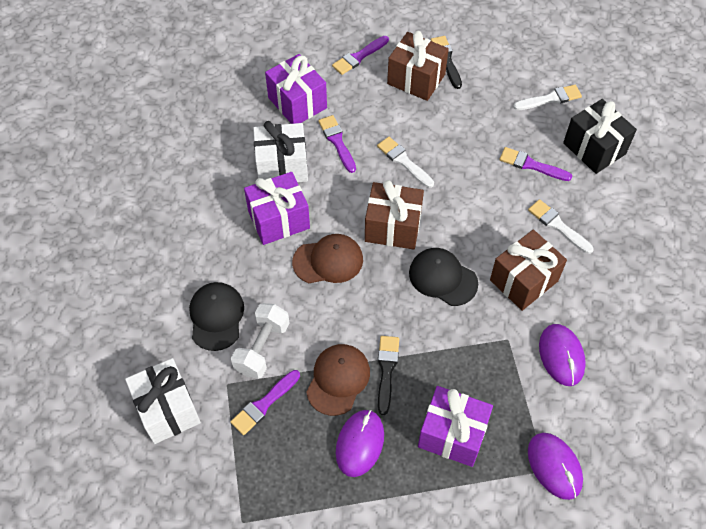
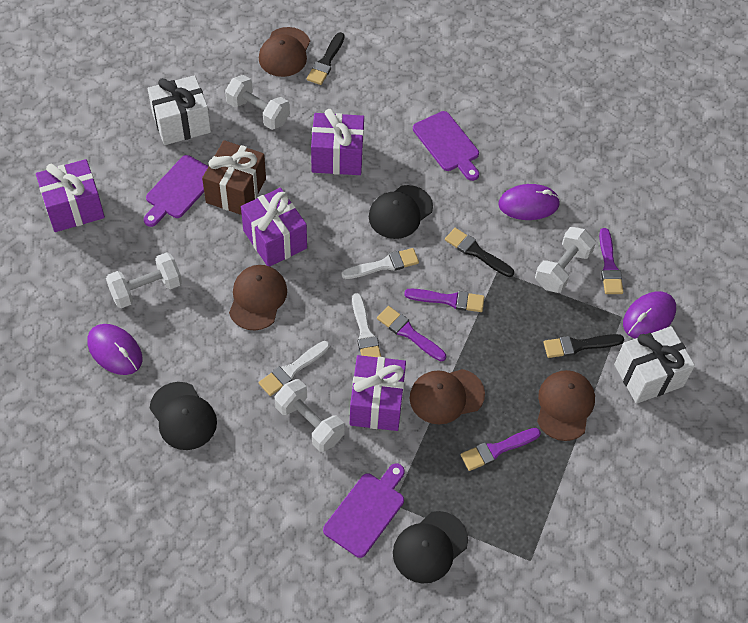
black brush: [378,336,399,415] [431,36,462,89] = 2 -> [307,32,345,85] [445,228,514,277] [543,334,624,358] = 3
black cap: [189,282,244,351] [409,248,478,306] = 2 -> [150,382,217,450] [369,185,433,239] [393,511,468,584] = 3
black gift: [563,99,637,174] = 1 -> none = 0
brown cap: [292,234,363,283] [306,344,370,416] = 2 -> [229,265,287,330] [259,27,310,77] [410,369,485,424] [537,370,595,441] = 4
brown gift: [365,180,424,249] [387,31,449,101] [490,229,567,311] = 3 -> [202,140,266,215] = 1
purple cutting board: none = 0 -> [143,155,208,227] [323,463,405,558] [413,111,479,181] = 3
purple gift: [244,172,310,245] [265,54,327,124] [418,386,493,467] = 3 -> [36,159,105,232] [241,188,307,266] [311,109,364,175] [350,355,406,431] = 4
white dumbbell: [231,303,290,379] = 1 -> [106,252,182,308] [225,75,290,130] [274,379,345,452] [535,227,596,293] = 4

